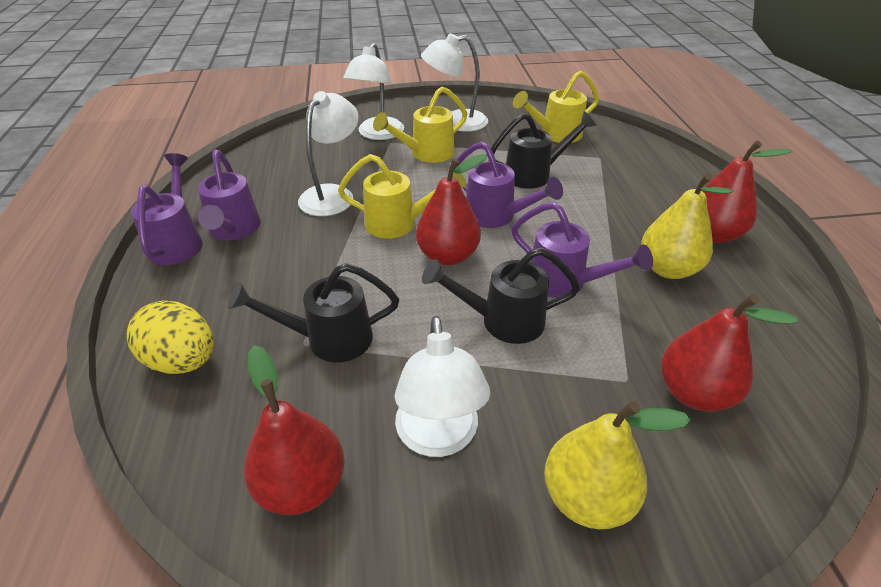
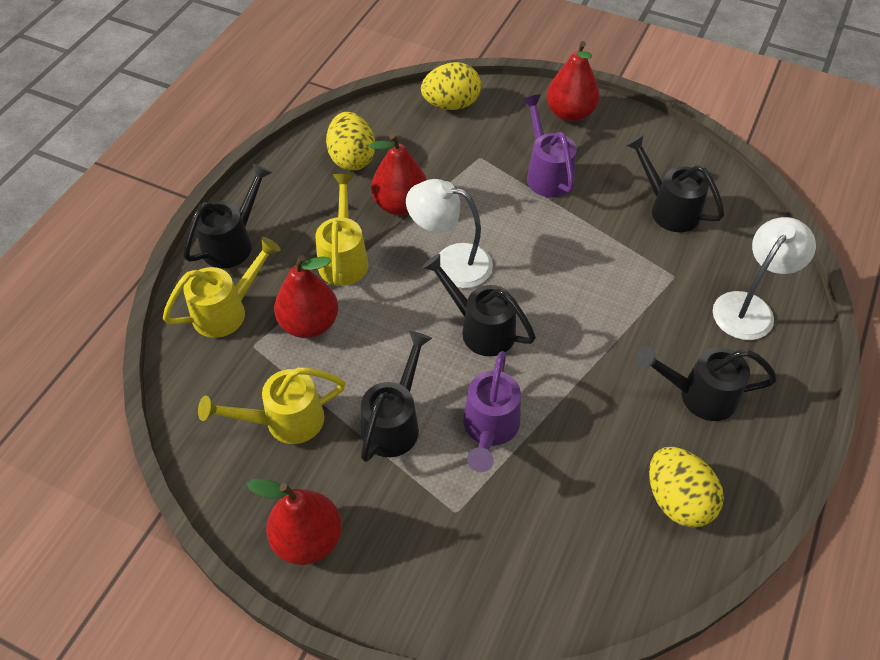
black watering can: [228,263,399,362] [422,247,580,344] [491,111,597,189] = 3 -> [183,163,272,268] [361,331,432,462] [422,254,536,356] [625,134,724,232] [635,346,777,421] = 5
purple watering can: [131,153,203,265] [198,150,261,240] [457,141,563,228] [511,202,653,298] = 4 -> [463,351,521,472] [522,94,577,197] = 2
white lamp: [298,91,359,216] [343,43,404,140] [395,316,490,457] [421,33,488,132] = 4 -> [406,179,493,288] [713,217,816,340] = 2
yellow egg: [127,301,214,374] = 1 -> [326,112,375,171] [421,62,481,110] [649,447,724,528] = 3
yellow pear: [544,401,691,530] [641,174,733,279] = 2 -> none = 0

